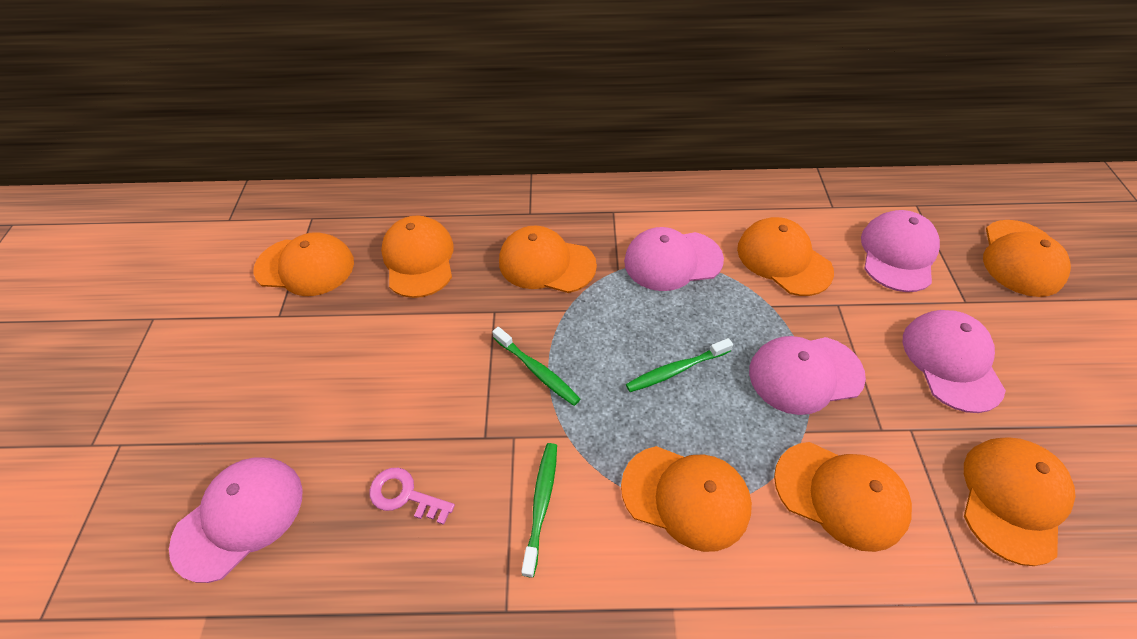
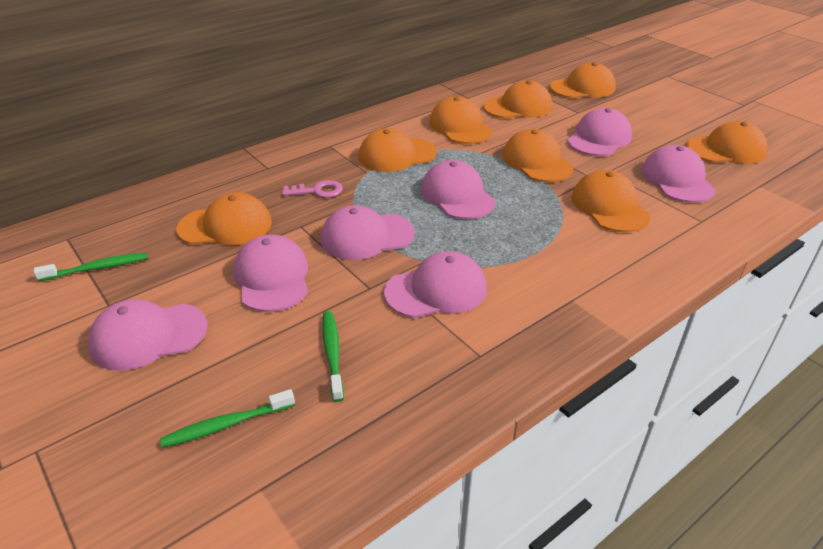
pink cap: [169,457,303,583] [624,227,724,291] [749,336,866,415] [861,210,940,292] [903,310,1006,413] = 5 -> [88,299,208,371] [233,235,308,312] [321,205,415,260] [384,251,487,318] [421,160,496,219] [567,108,632,156] [642,145,716,203] = 7

